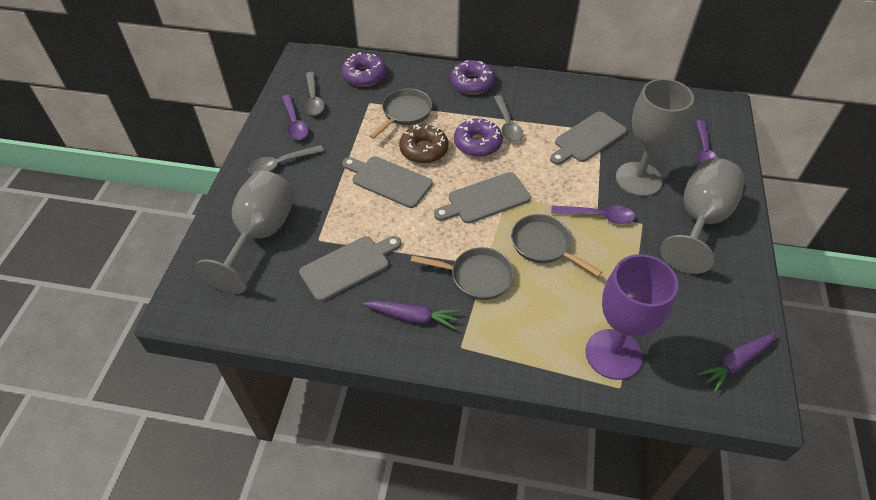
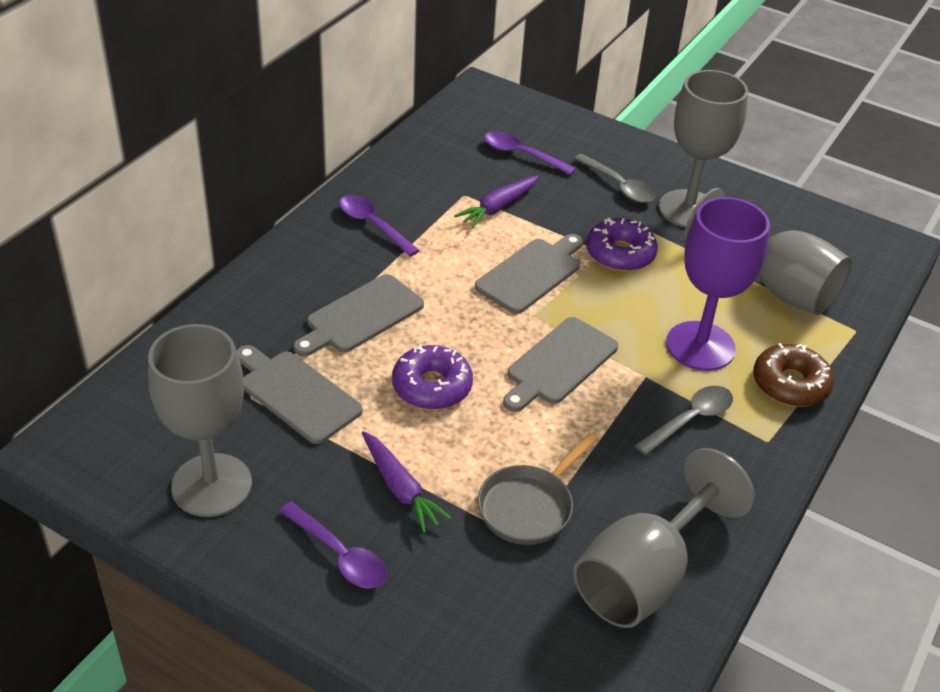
grey goblet: [195,171,295,294] [616,79,694,196] [660,158,745,274] = 3 -> [148,324,252,517] [573,448,755,628] [659,70,748,228] [684,188,852,315] = 4
grey pan: [369,89,432,139] [411,247,514,300] [511,214,602,277] = 3 -> [478,433,597,545] = 1
grey spoon: [248,145,324,174] [304,72,325,116] [494,95,523,142] = 3 -> [574,154,656,203] [635,386,733,455] = 2
purple donut: [342,52,386,87] [450,60,495,95] [454,118,503,157] = 3 -> [392,345,473,410] [586,218,658,272] = 2

